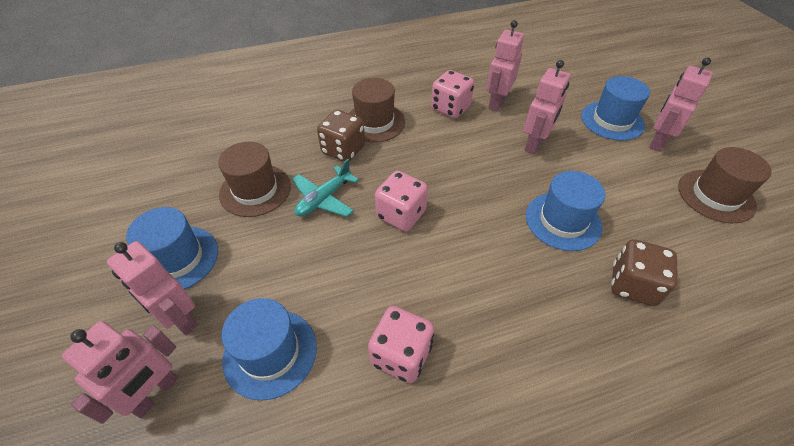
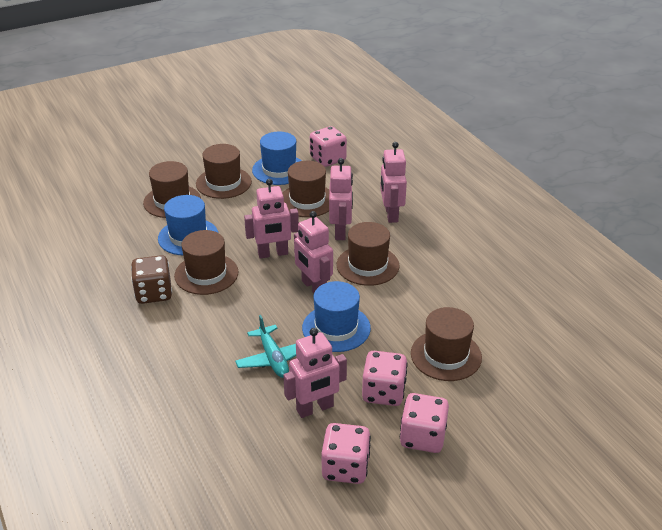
blue hat: [126,207,218,290] [221,298,317,400] [526,171,605,251] [581,76,650,141] = 4 -> [158,195,219,255] [252,131,302,185] [302,281,371,352] = 3
brown dice: [317,110,365,162] [611,239,678,306] = 2 -> [131,255,172,304] = 1
brown hat: [218,142,291,217] [349,78,405,143] [678,147,772,223] = 3 -> [143,161,201,218] [174,230,238,295] [196,144,252,199] [282,161,329,217] [337,222,400,286] [411,307,482,381] = 6
pink dice: [368,306,434,383] [375,171,428,231] [431,70,474,118] = 3 -> [310,126,347,167] [322,423,371,484] [362,351,408,406] [400,393,449,453] = 4

